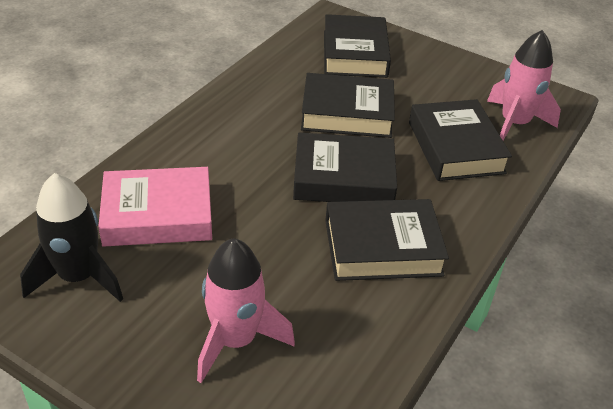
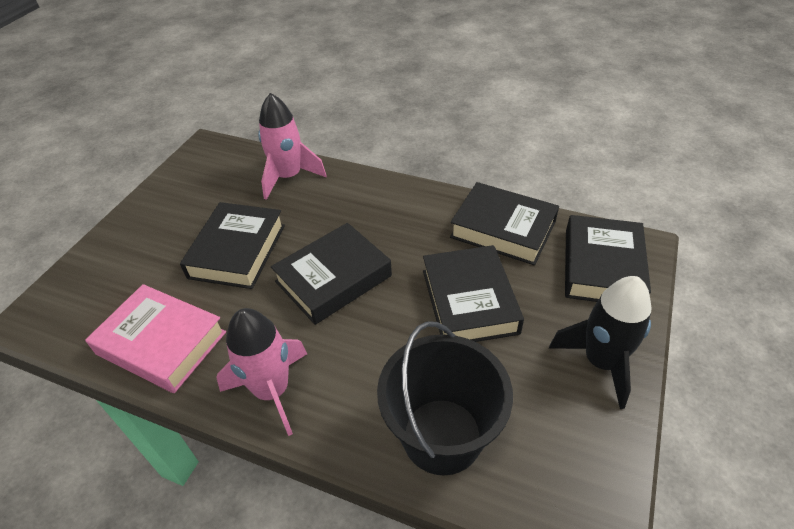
black bucket: none = 0 -> [377,321,513,475] = 1

